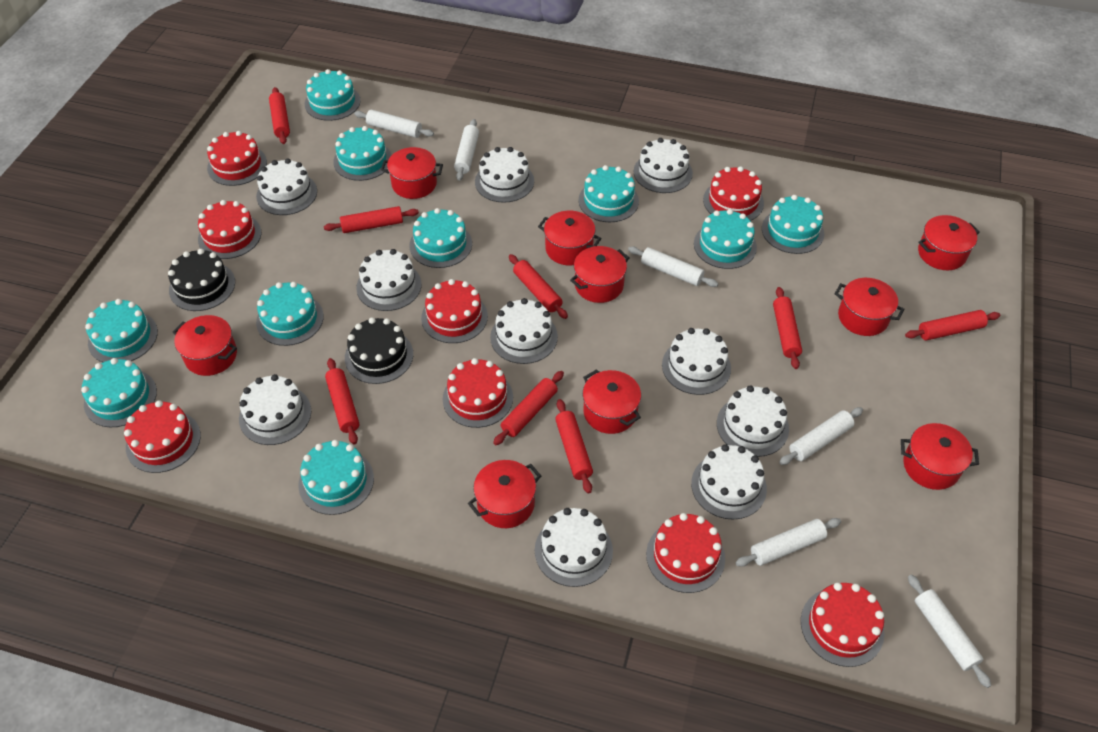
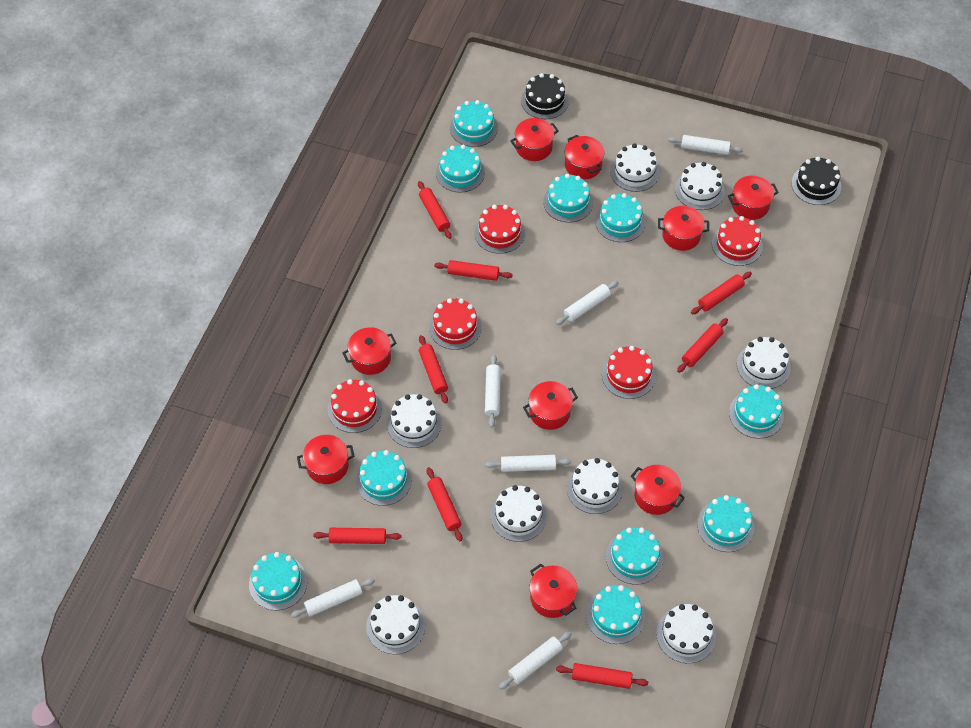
red cake: [124,400,201,473] [198,200,261,259] [207,131,267,186] [421,279,488,343] [443,358,513,428] [646,513,725,593] [703,166,764,221] [801,583,884,667] = 8 -> [328,379,382,433] [429,298,482,350] [475,205,525,254] [602,346,656,399] [712,216,763,266] = 5
white cake: [239,374,311,445] [256,158,317,215] [356,249,422,311] [475,147,534,203] [490,298,558,364] [535,508,613,587] [634,138,693,193] [662,328,731,395] [691,444,767,519] [717,385,789,457] = 10 -> [366,595,425,654] [387,394,442,448] [490,485,547,542] [567,458,623,514] [610,144,660,192] [656,604,716,663] [675,162,725,210] [737,337,791,389] = 8

